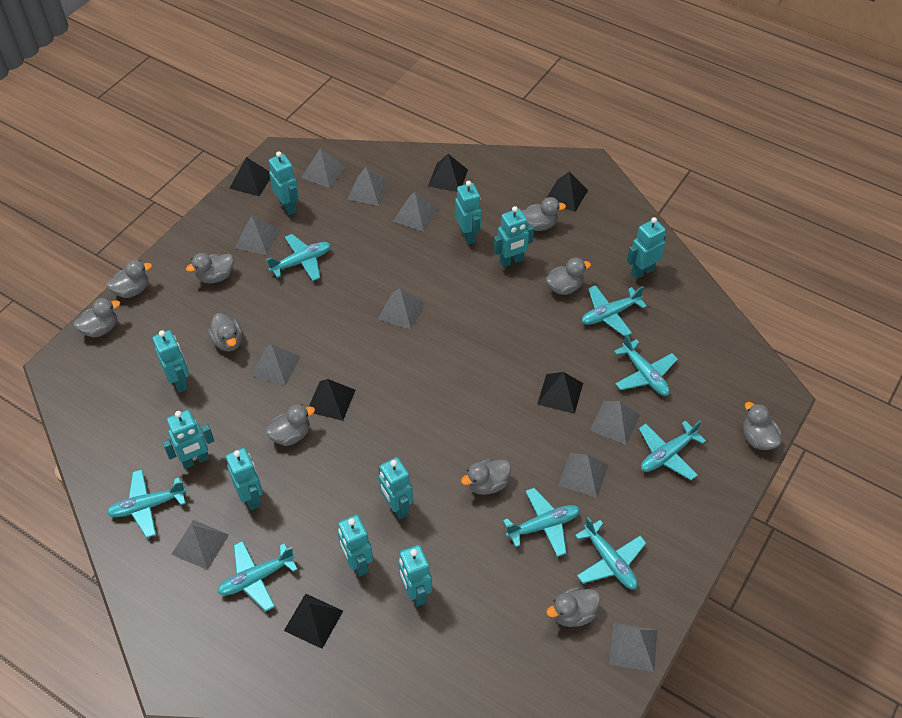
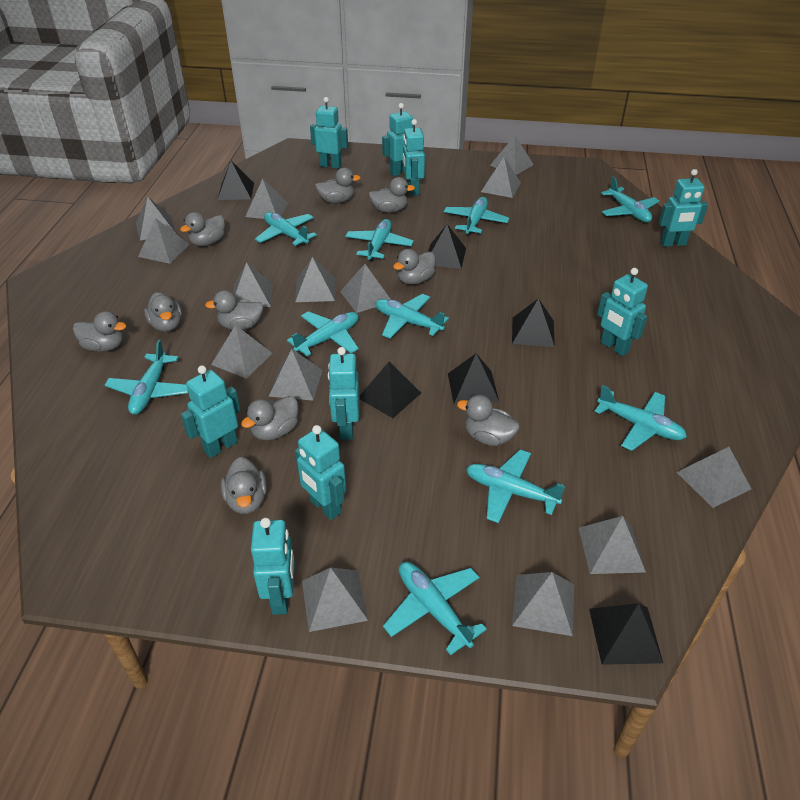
grey pyramid: [171,520,229,570] [235,216,279,255] [251,344,301,386] [301,148,346,188] [348,167,389,206] [378,288,425,330] [393,191,438,232] [558,453,608,498] [590,401,640,445] [609,622,657,672] = 10 -> [136,196,176,241] [138,219,189,264] [211,325,272,379] [233,262,273,307] [245,179,288,219] [269,349,323,401] [295,257,335,302] [302,568,368,632] [340,264,391,313] [481,157,521,198] [490,136,534,175] [512,572,574,636] [579,516,646,574] [677,447,751,508] = 14
turquoise plane: [107,470,186,538] [217,541,298,612] [266,234,331,281] [503,488,580,557] [575,517,646,589] [582,285,647,337] [614,334,678,396] [639,420,706,480] = 8 -> [105,340,188,415] [255,212,317,246] [287,311,359,356] [345,219,414,261] [376,294,449,339] [383,562,487,655] [444,197,509,235] [466,450,565,523] [594,385,687,451] [601,176,659,222] = 10
turquoise robot: [152,330,189,393] [163,410,214,469] [226,448,263,510] [269,151,299,215] [338,515,373,577] [378,457,413,520] [398,545,432,607] [455,181,482,244] [493,206,534,267] [627,217,666,279] = 10 -> [181,365,241,458] [251,518,295,615] [295,425,346,520] [310,97,348,169] [328,347,360,440] [382,103,413,176] [403,119,425,196] [597,268,648,356] [659,169,708,247] = 9

